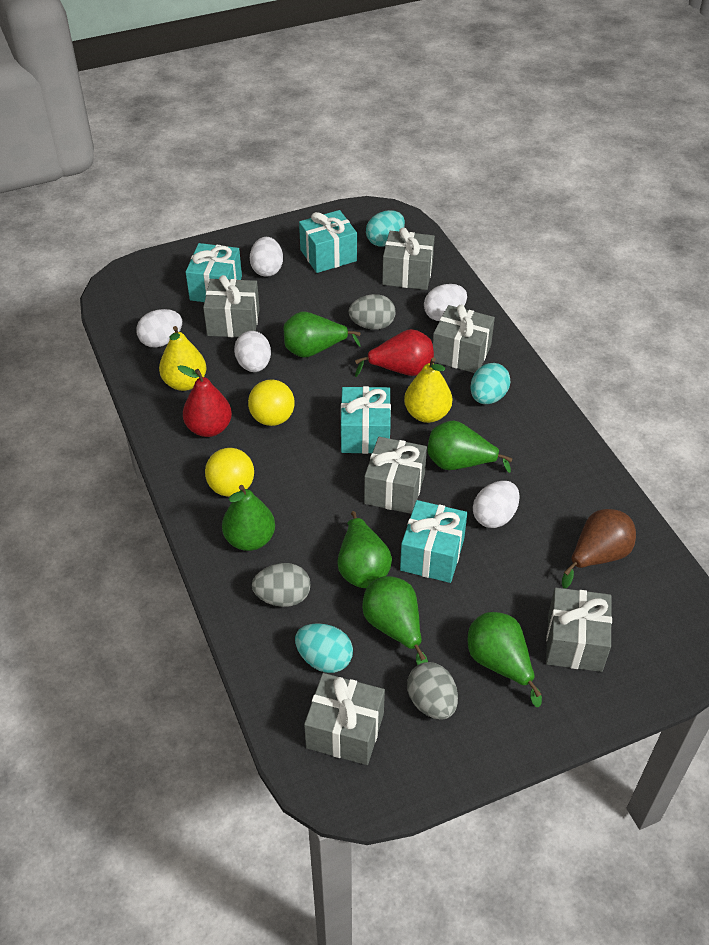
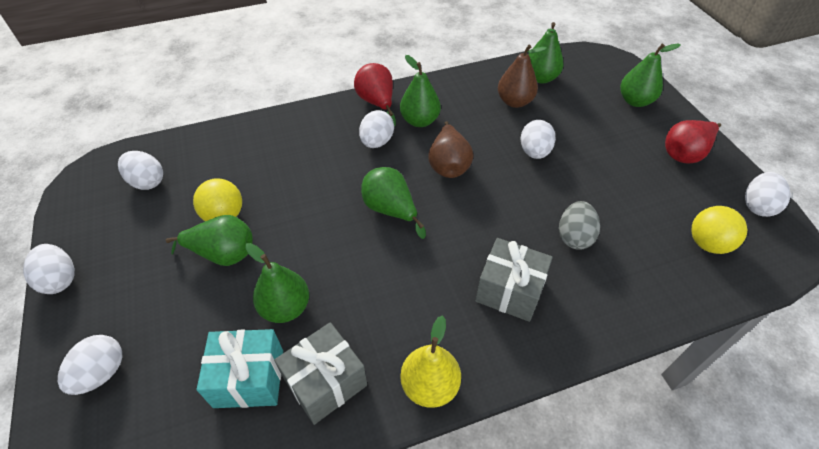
brown pear: [562,509,636,588] = 1 -> [428,121,473,178] [498,45,547,108] = 2
grey egg: [252,563,311,607] [349,294,396,330] [407,662,458,720] = 3 -> [559,201,600,250] = 1
grey gift: [203,275,260,337] [304,673,385,765] [364,437,427,514] [382,228,435,290] [433,304,495,373] [546,588,612,672] = 6 -> [274,322,367,425] [475,238,553,322] = 2
turquoise egg: [295,623,353,673] [366,210,405,247] [470,363,511,404] = 3 -> none = 0
turquoise gift: [186,243,242,302] [299,210,357,273] [341,386,391,454] [400,500,467,583] = 4 -> [197,329,283,408] = 1
white egg: [136,309,182,347] [234,331,271,372] [250,237,283,277] [424,284,467,321] [473,481,520,528] = 5 -> [23,244,75,294] [58,335,122,395] [118,151,163,190] [359,110,394,148] [521,120,556,159] [745,172,791,217] = 6
yellow pear: [159,326,207,391] [404,357,452,423] = 2 -> [400,315,461,408] = 1

